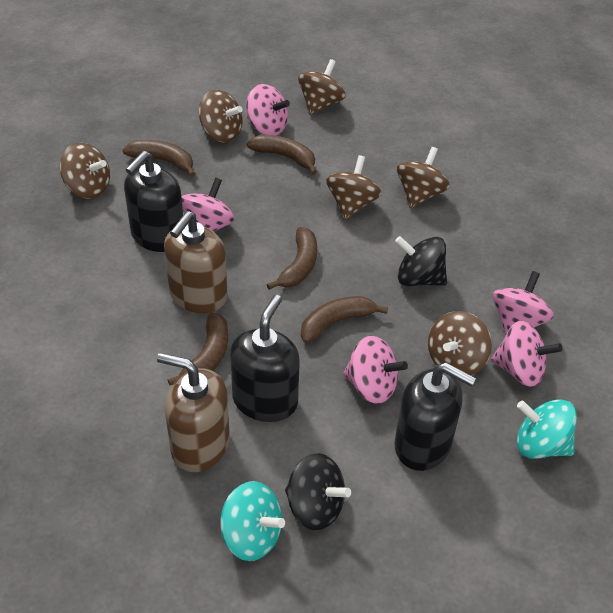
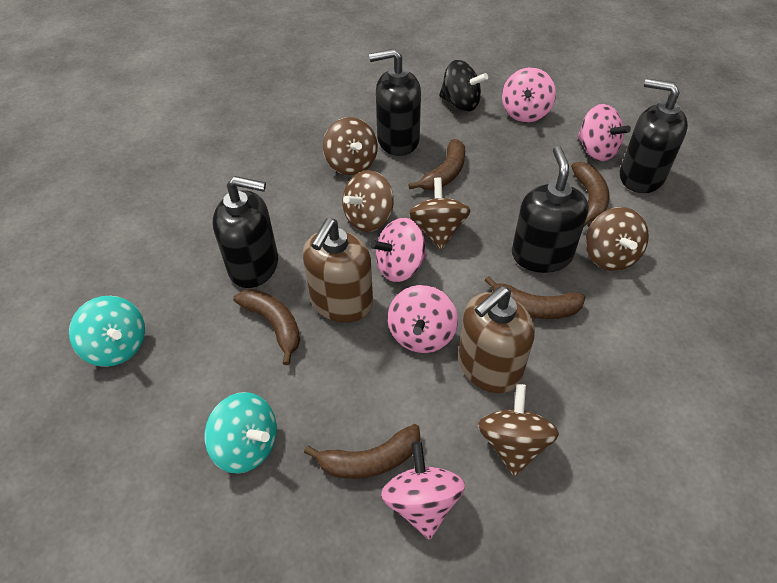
black soap dispenser: [124,151,183,252] [230,295,300,422] [394,363,476,471] = 3 -> [213,176,278,288] [369,49,421,156] [512,146,589,273] [620,78,688,193] = 4
black spinning top: [285,453,351,530] [395,236,447,286] = 2 -> [439,60,488,112] = 1
brown spinning top: [60,143,110,199] [199,90,243,142] [298,59,345,115] [326,155,381,220] [397,147,450,209] [428,311,492,375] = 6 -> [323,117,378,175] [342,170,394,232] [408,177,471,250] [478,384,559,477] [586,207,649,271] = 5

